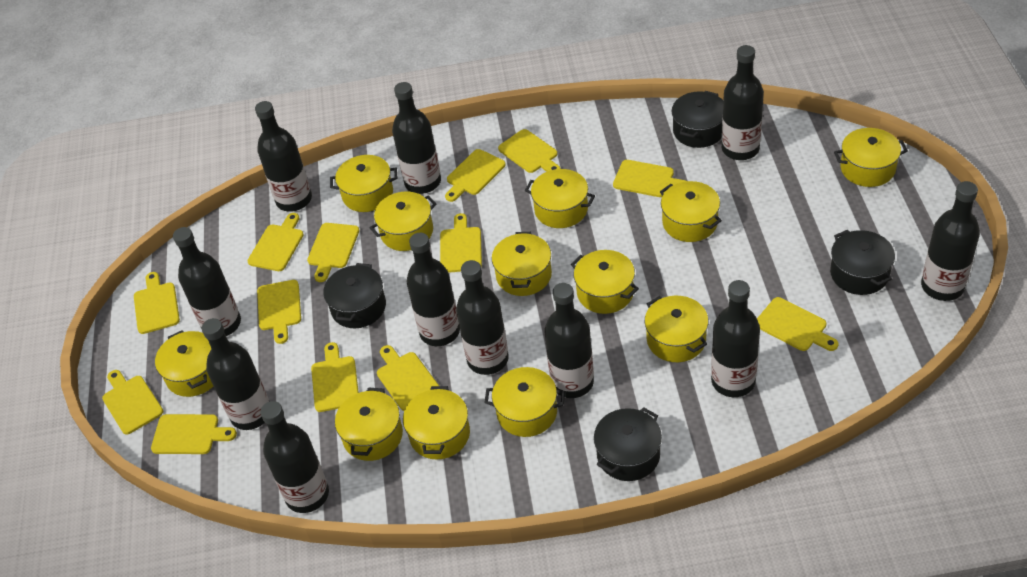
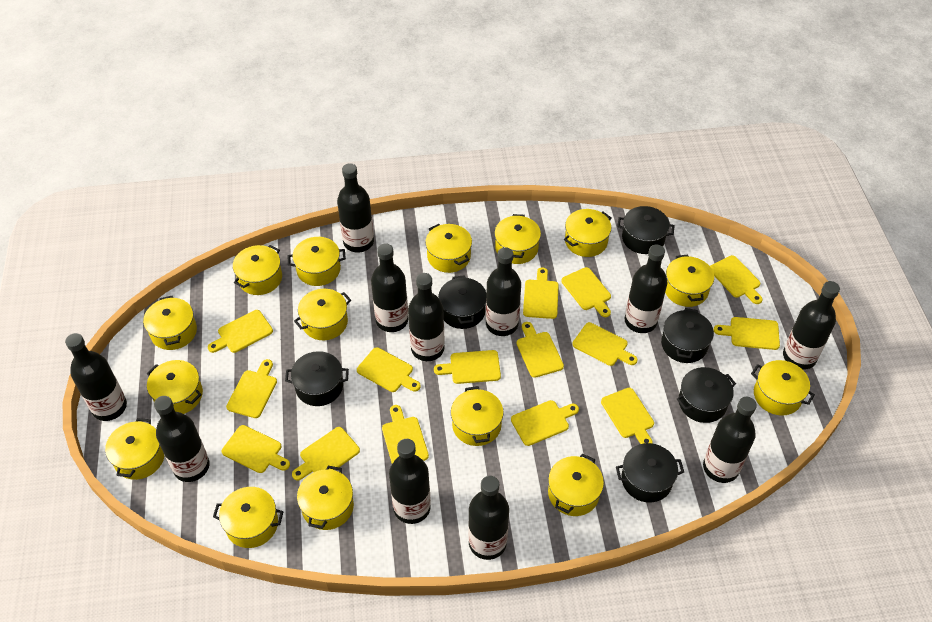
black pot: [323,263,386,328] [594,407,662,481] [671,91,723,148] [830,230,895,295] = 4 -> [285,351,349,406] [438,275,487,329] [616,443,684,502] [617,206,675,254] [661,308,714,363] [677,367,736,423] = 6
yellow cutting board: [102,370,163,435] [134,272,180,334] [151,414,237,454] [247,213,304,271] [257,280,301,344] [307,223,359,282] [311,342,359,412] [377,345,439,411] [440,213,482,273] [445,149,506,202] [498,129,561,173] [613,160,686,197] [757,297,839,351] = 13 -> [208,310,273,353] [222,425,290,473] [226,359,277,418] [292,427,360,481] [357,347,421,392] [382,405,429,464] [434,350,501,384] [511,400,579,446] [517,322,564,378] [523,267,559,319] [561,267,611,317] [572,322,638,366] [601,388,654,444] [710,255,763,304] [714,317,780,350] = 15
yellow pot: [155,330,213,397] [330,155,398,212] [335,388,403,461] [370,192,437,251] [403,386,470,459] [484,367,565,437] [492,232,552,296] [525,169,595,228] [571,250,639,314] [645,296,708,362] [660,181,722,242] [834,128,908,187] = 12 -> [105,418,165,480] [143,296,197,350] [147,360,203,414] [213,487,284,548] [233,245,282,295] [287,237,346,286] [294,289,351,340] [297,466,354,530] [425,224,472,273] [451,386,504,446] [494,214,541,264] [548,454,604,516] [564,209,612,257] [665,254,714,307] [751,360,815,416] = 15

